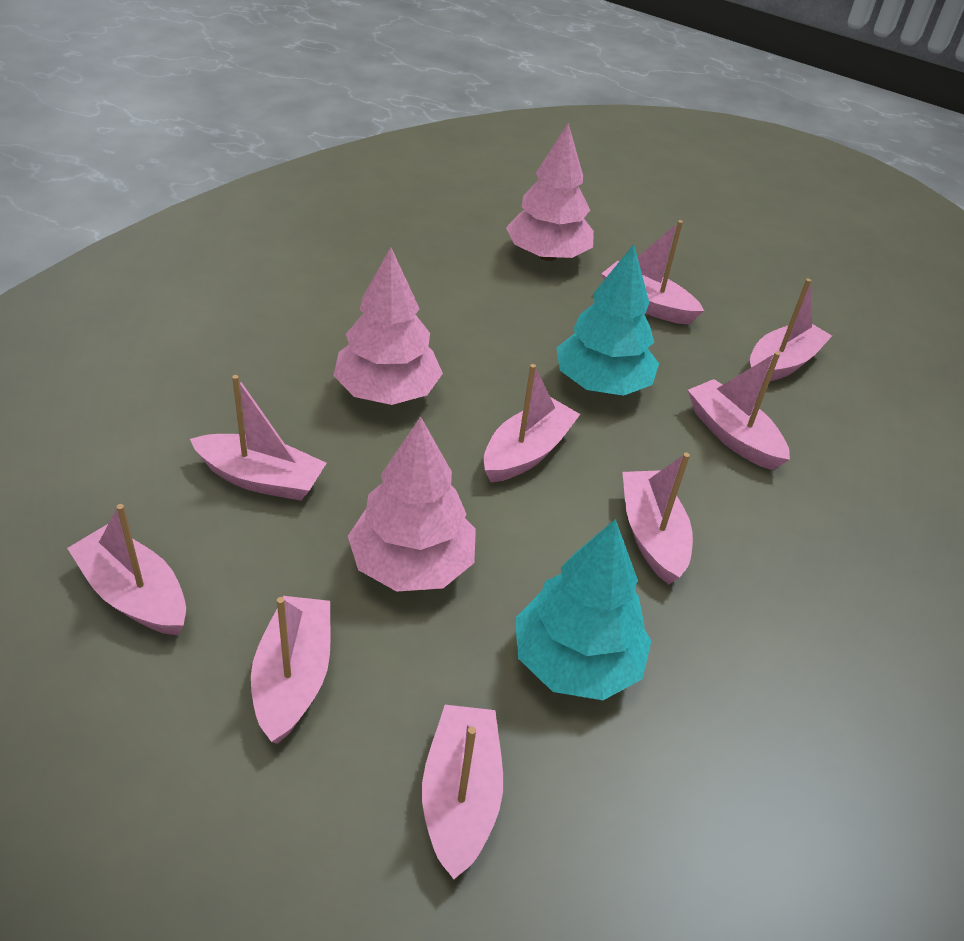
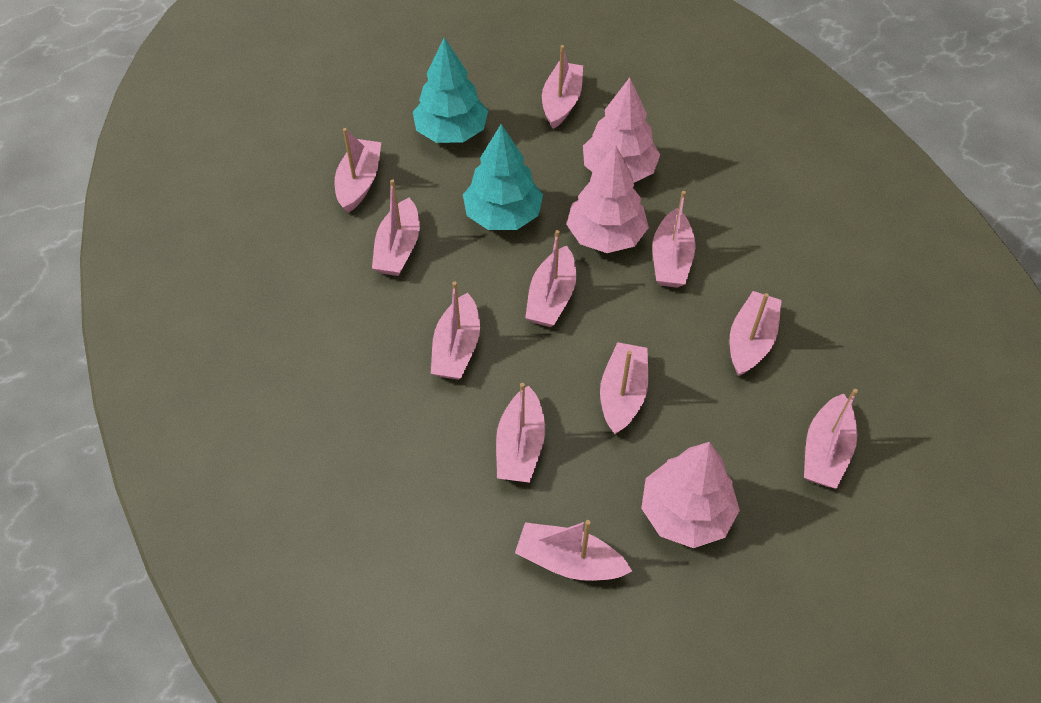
pink boat: [67,504,186,635] [190,375,327,501] [251,596,331,744] [422,705,503,879] [484,364,580,482] [601,220,704,324] [622,453,693,584] [688,352,790,470] [750,279,832,382] = 9 -> [334,128,381,213] [372,179,420,276] [431,281,480,380] [496,383,545,483] [515,520,632,581] [525,230,576,327] [542,45,583,129] [600,342,648,434] [652,191,696,288] [730,291,782,376] [804,389,858,489] = 11

